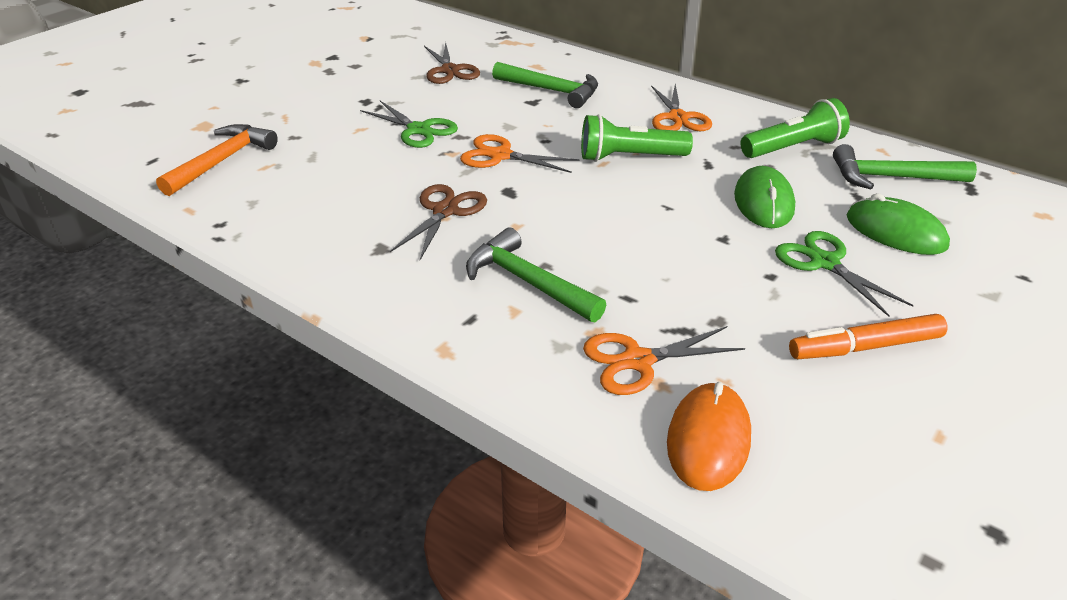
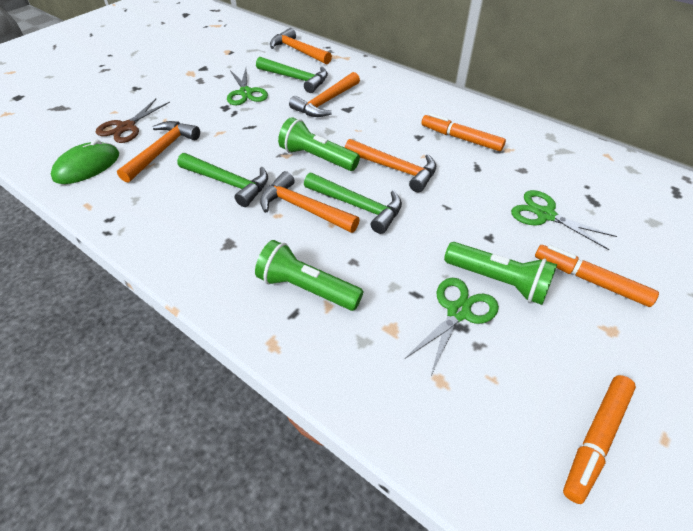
brown scissors: [390,184,487,260] [424,42,480,84] = 2 -> [96,99,170,143] = 1
green flashlight: [581,114,693,162] [741,98,850,158] = 2 -> [255,240,363,311] [278,117,360,171] [444,242,557,305] = 3
green mouse: [734,166,795,228] [847,193,950,255] = 2 -> [51,139,119,184] = 1
green scissors: [360,101,458,148] [775,231,914,317] = 2 -> [227,68,268,105] [406,278,499,375] [511,190,617,250] = 3
orange hammer: [156,124,278,196] = 1 -> [117,121,200,183] [260,171,360,233] [270,28,332,64] [289,72,360,117] [345,139,436,192] = 5
orange marker: [789,314,948,359] = 1 -> [421,113,506,151] [535,245,659,307] [563,375,636,504] = 3
orange mouse: [667,382,751,491] = 1 -> none = 0
orange scissors: [460,134,580,173] [583,326,745,395] [651,84,712,131] = 3 -> none = 0

